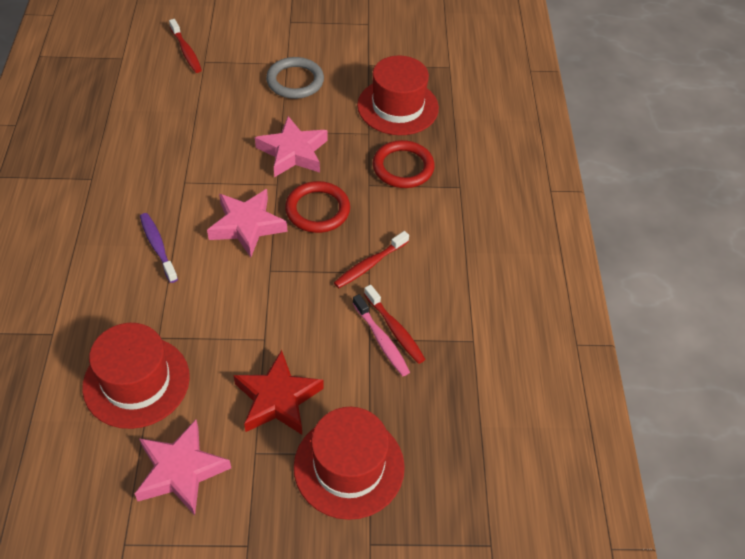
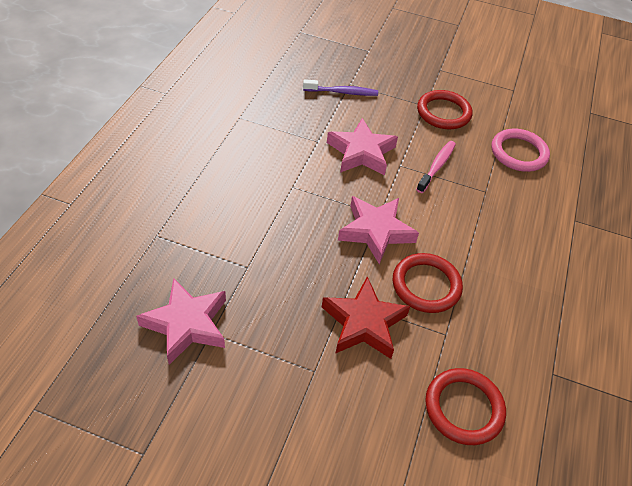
grey ring: [266,57,324,99] = 1 -> none = 0
pink ring: none = 0 -> [491,129,550,172] = 1
red hat: [82,323,190,429] [294,407,405,520] [357,56,439,135] = 3 -> none = 0
red ring: [285,181,350,233] [373,140,435,188] = 2 -> [393,253,463,313] [417,90,472,129] [425,368,506,445] = 3
red toothbrush: [169,19,202,73] [334,231,409,288] [364,285,425,364] = 3 -> none = 0

